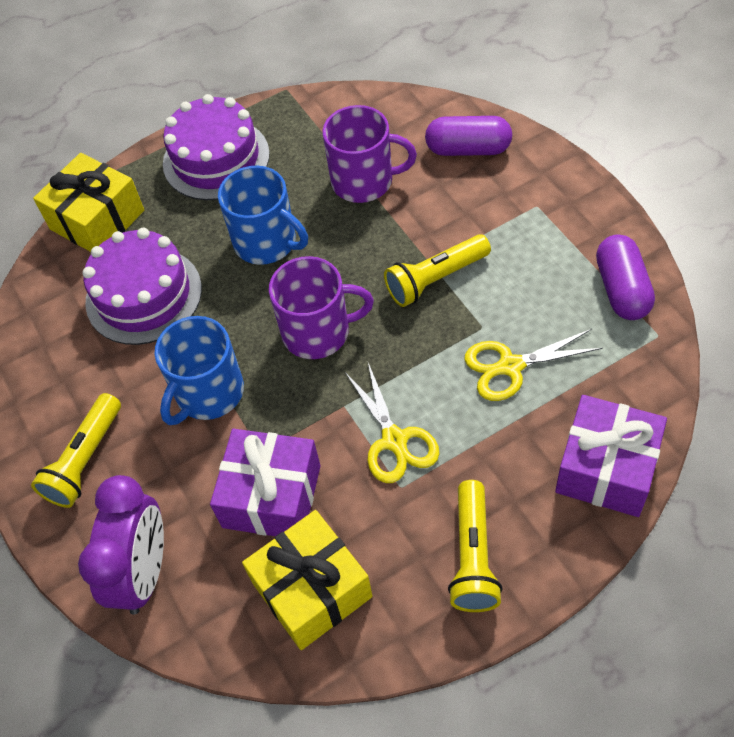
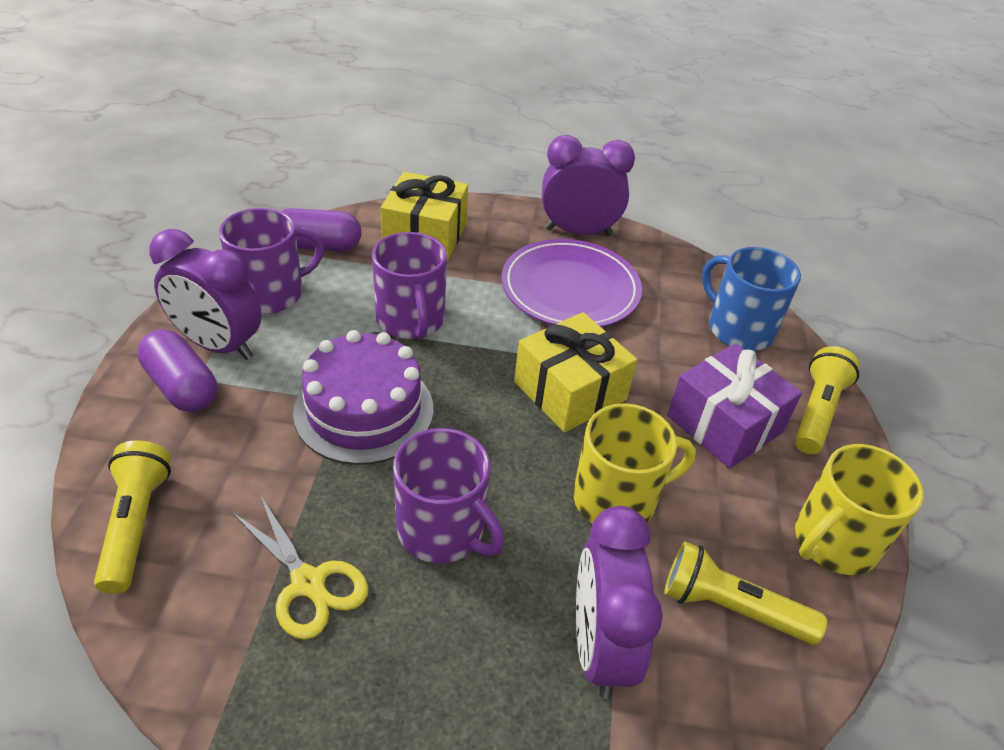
blue mug: [155,316,244,425] [218,166,308,265] = 2 -> [702,247,801,351] = 1
purple cake: [82,228,202,345] [163,94,270,200] = 2 -> [293,330,434,465] = 1
purple clock: [78,475,164,615] = 1 -> [149,229,262,360] [542,135,635,236] [576,506,663,699] = 3
purple gift: [210,429,321,536] [555,395,667,517] = 2 -> [667,343,802,469] = 1
purple mug: [269,256,374,359] [323,105,417,203] = 2 -> [219,208,324,314] [372,232,447,339] [393,428,504,563] = 3
purple plate: none = 0 -> [501,239,642,327] = 1
yellow mug: none = 0 -> [573,403,696,524] [795,444,924,575] = 2
yellow scissors: [345,363,439,483] [464,329,603,401] = 2 -> [232,495,369,640] = 1

